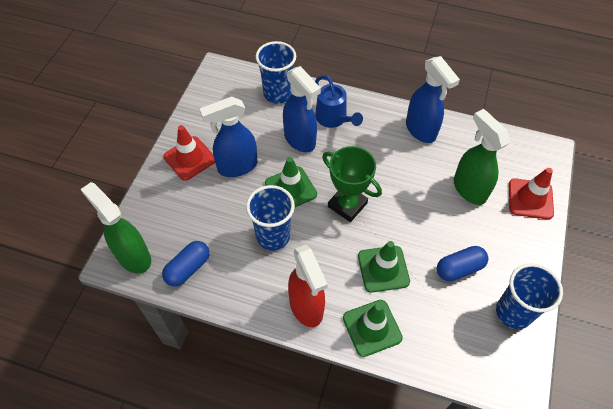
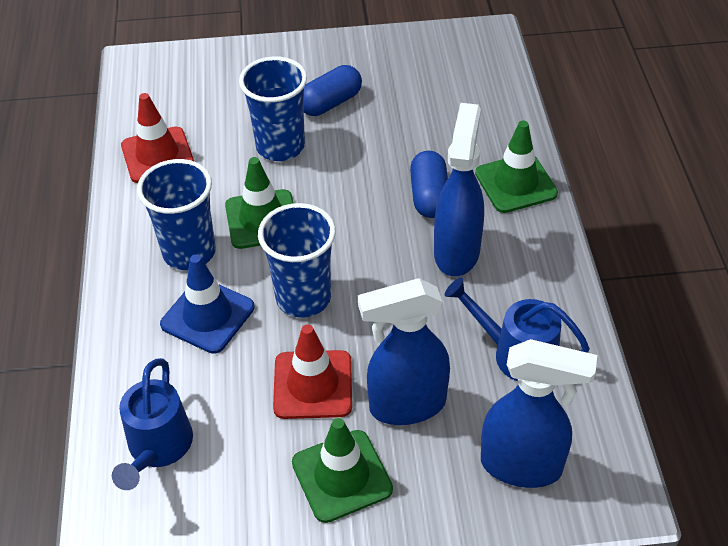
blue traffic cone: none = 0 -> [160,254,255,354] = 1
blue watering can: [315,75,363,128] = 1 -> [112,358,193,490] [445,278,590,381] = 2
green spray bottle: [81,182,151,273] [454,109,510,205] = 2 -> none = 0
green trophy: [322,146,382,222] = 1 -> none = 0
red spray bottle: [288,244,328,327] = 1 -> none = 0

